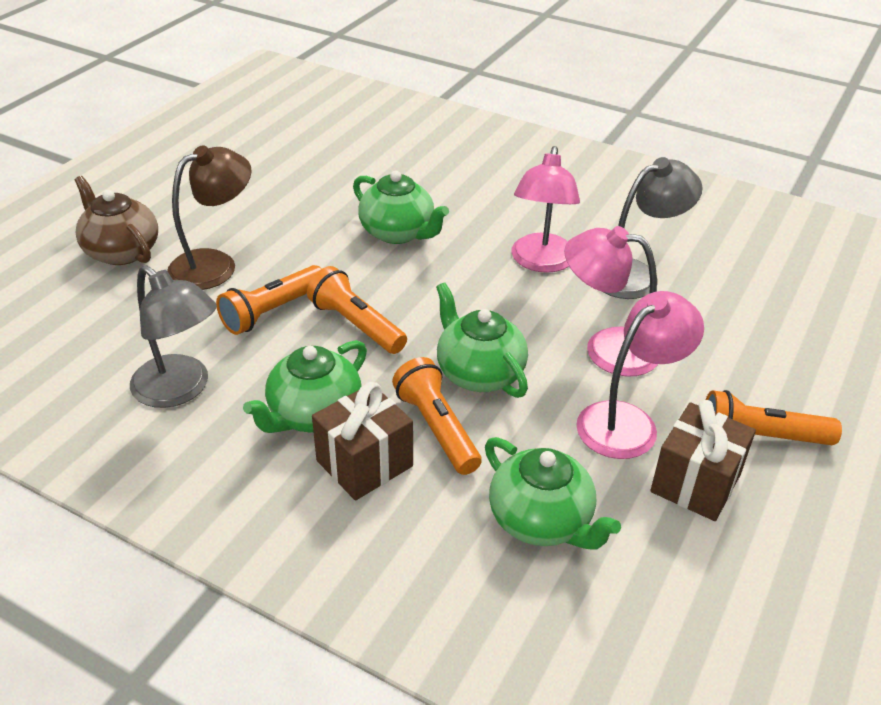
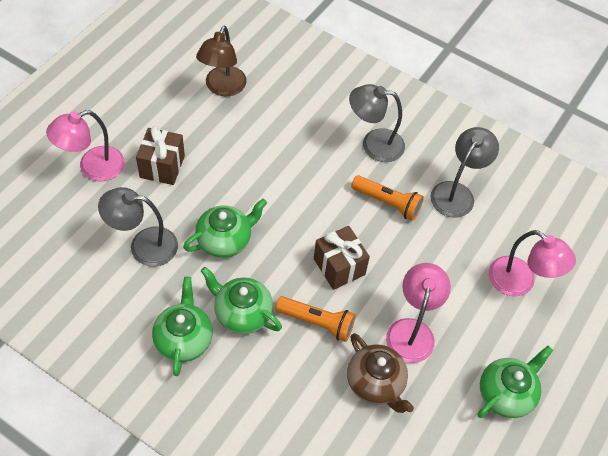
grey lamp: [130,265,217,408] [603,157,703,299] = 2 -> [98,187,178,267] [349,84,405,162] [430,127,499,218] = 3
orange flashlight: [216,265,322,335] [307,266,407,354] [392,357,481,475] [706,390,842,445] = 4 -> [275,296,356,342] [351,175,424,221] = 2

